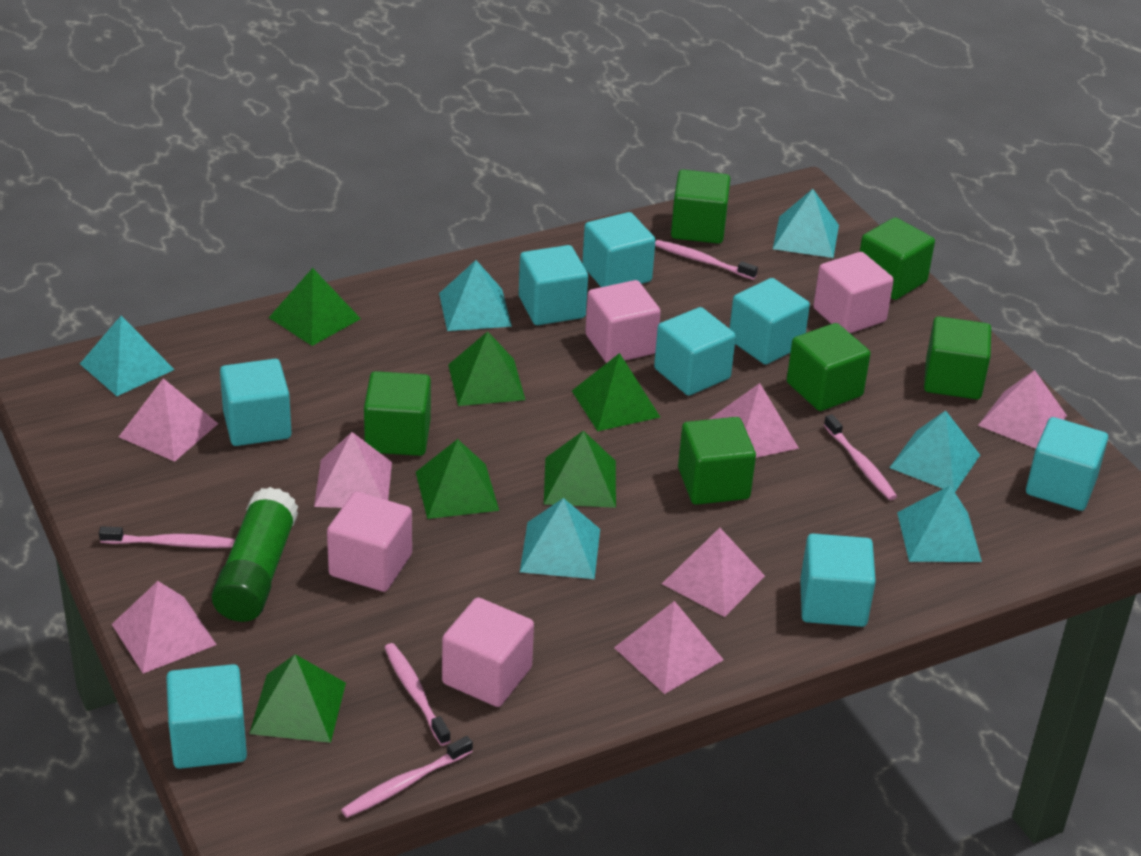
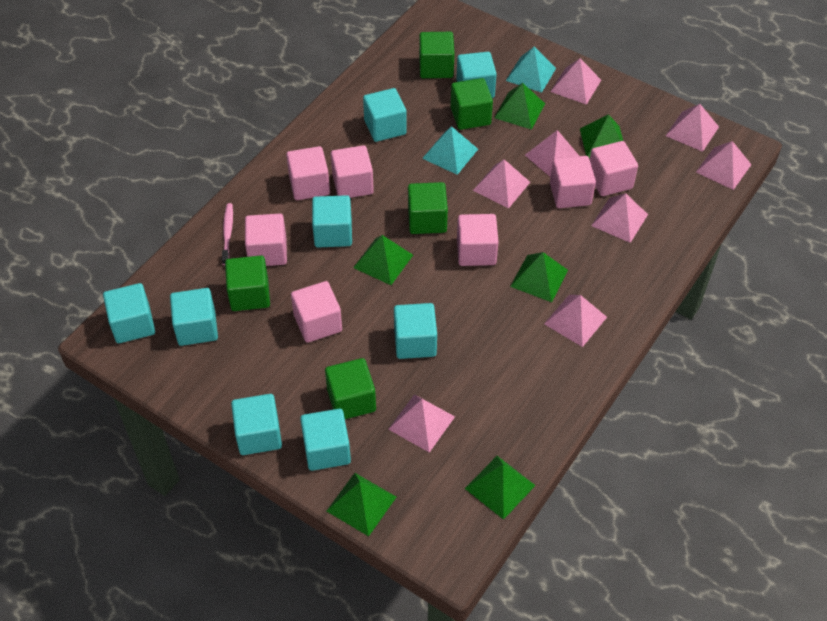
green cube: [364,371,431,456] [671,169,730,244] [678,417,756,505] [787,323,871,411] [860,217,935,300] [924,316,991,399] = 6 -> [225,255,270,311] [325,358,376,419] [408,182,448,234] [419,32,455,78] [451,78,493,130] = 5
green glue stick: [212,487,298,622] = 1 -> none = 0
pink cube: [327,492,412,592] [442,597,534,707] [585,280,661,363] [813,252,894,333] = 4 -> [245,214,287,266] [286,146,330,200] [291,281,342,343] [331,145,374,198] [457,214,499,266] [550,156,596,208] [590,141,638,196] = 7
pink pyramid: [112,581,217,674] [119,378,218,462] [314,432,392,508] [614,601,724,694] [662,528,765,617] [708,383,799,458] [978,370,1067,449] = 7 -> [388,394,455,453] [473,159,530,209] [525,130,579,177] [544,295,607,347] [550,58,601,105] [591,193,648,243] [666,104,719,152] [696,141,752,190] = 8
pink toothbrush: [99,526,235,548] [341,736,473,818] [384,643,450,746] [655,240,758,280] [824,414,897,500] = 5 -> [222,203,233,265] = 1
turquoise pyramid: [80,316,175,396] [439,260,512,331] [520,498,600,579] [773,189,839,258] [889,410,980,492] [897,485,982,562] = 6 -> [422,126,478,175] [506,47,556,93] = 2

